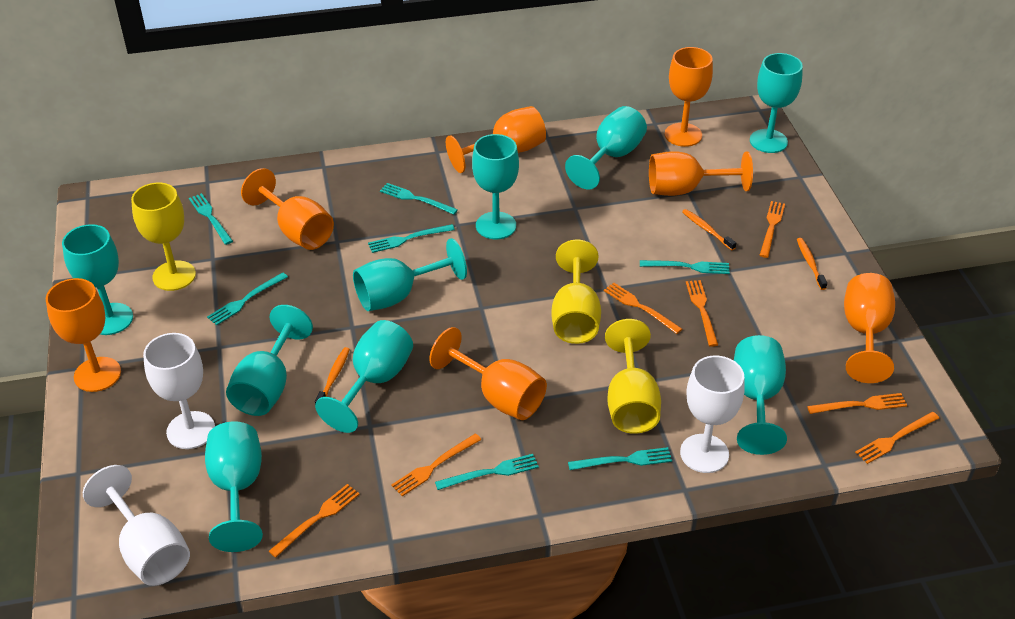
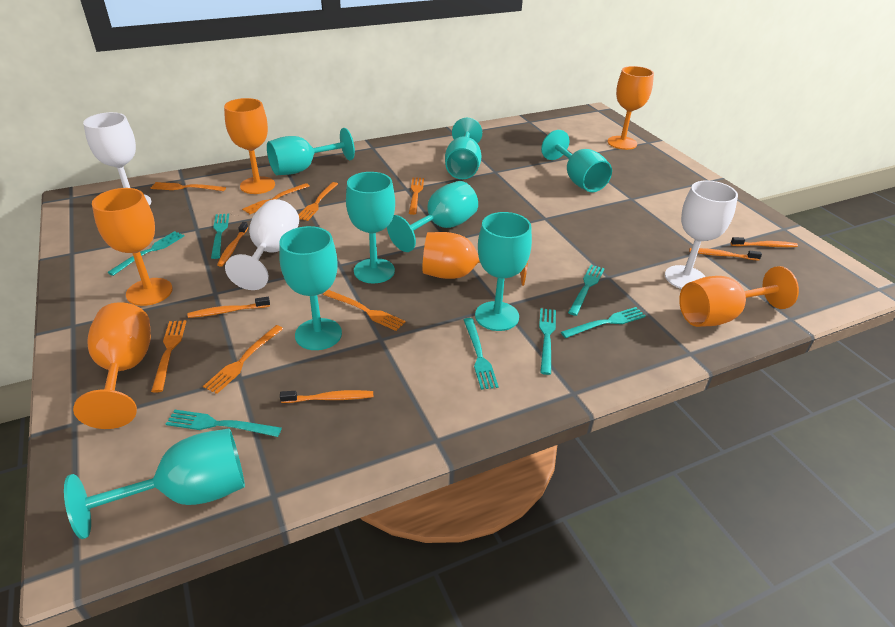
orange goblet: [46,278,121,392] [241,168,334,250] [429,327,547,420] [446,106,546,173] [649,151,753,196] [665,47,713,147] [844,273,895,383] = 7 -> [73,302,151,429] [92,188,173,306] [224,98,275,194] [422,232,528,286] [607,66,654,150] [679,266,799,327] = 6
orange toothbrush: [315,347,350,404] [682,209,736,250] [797,238,827,290] = 3 -> [188,297,270,318] [217,222,248,267] [280,390,373,403] [689,248,762,261] [731,237,798,247] = 5
turquoise goblet: [62,224,133,335] [205,421,263,552] [226,305,313,416] [315,320,413,433] [353,238,467,311] [472,134,519,239] [565,106,647,189] [734,335,787,455] [750,53,803,153] = 9 -> [64,428,245,539] [267,128,355,175] [279,226,342,350] [346,172,395,284] [387,181,478,252] [445,118,482,179] [475,212,532,331] [541,130,612,192] = 8
yellow goblet: [131,183,196,291] [552,239,601,344] [605,319,661,434] = 3 -> none = 0

